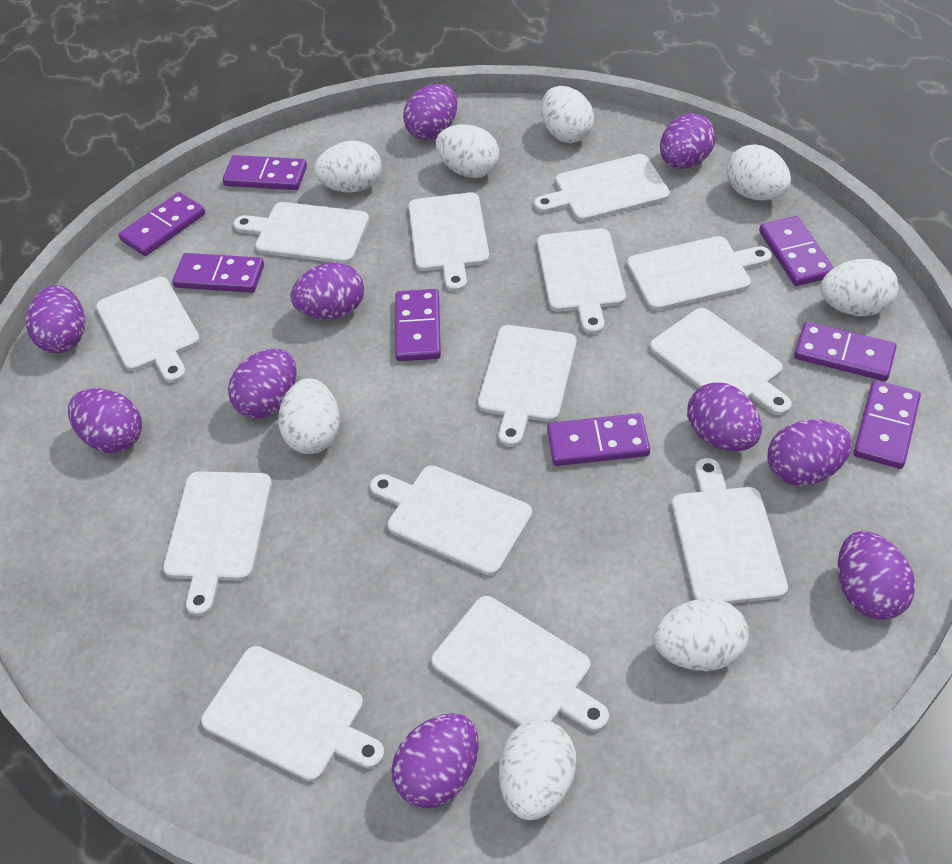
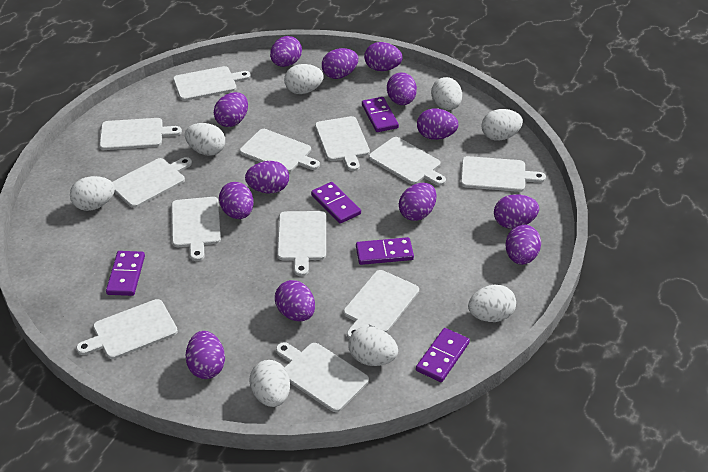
purple domino: [119,192,205,256] [172,253,264,293] [222,155,307,190] [395,289,441,361] [547,413,650,466] [759,216,834,286] [794,322,897,381] [853,380,921,469] = 8 -> [106,251,145,296] [311,182,361,224] [356,237,414,265] [362,97,399,132] [416,328,470,382] = 5
purple egg: [26,285,85,353] [68,388,142,453] [228,349,296,419] [290,263,364,319] [391,713,479,808] [403,84,457,140] [660,113,715,169] [687,382,762,451] [768,419,852,486] [838,531,915,620] = 10 -> [185,331,225,379] [214,92,248,127] [219,182,254,219] [245,161,289,193] [270,36,302,67] [275,280,315,321] [322,48,358,79] [364,42,403,71] [387,72,417,105] [399,183,436,221] [417,108,459,140] [494,194,539,229] [505,225,541,265] = 13
white cutting board: [96,277,200,383] [163,471,272,616] [201,646,385,782] [234,202,369,264] [370,466,532,576] [409,193,489,292] [431,596,609,731] [478,325,577,447] [534,154,670,221] [537,229,626,334] [627,236,772,311] [650,308,792,415] [672,458,788,604] = 13 -> [76,299,178,359] [100,118,182,150] [113,157,192,208] [172,197,221,261] [173,66,251,101] [240,129,320,172] [276,342,369,412] [277,211,326,276] [315,116,370,171] [344,270,419,339] [369,137,446,186] [461,156,546,192] = 12

